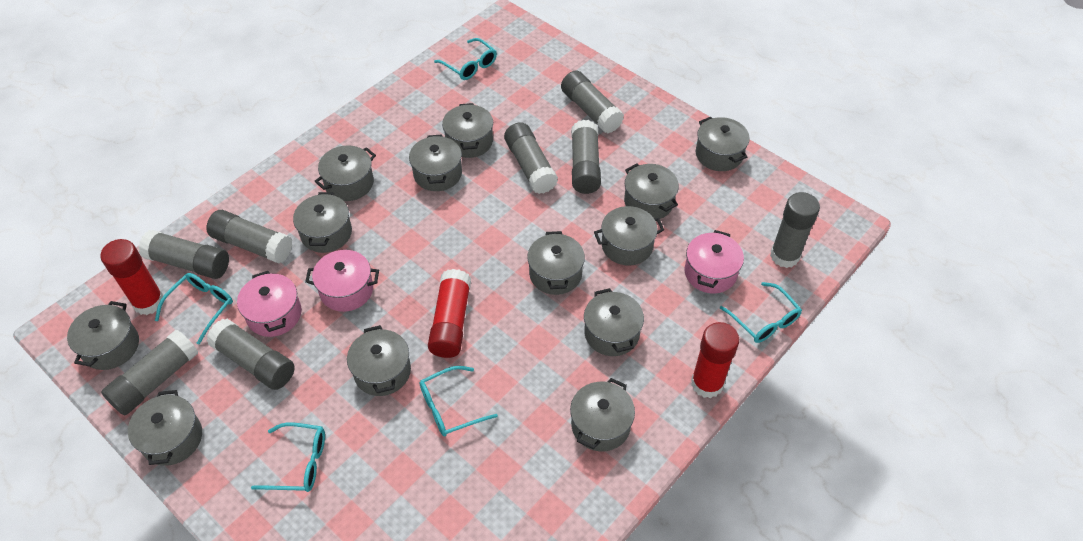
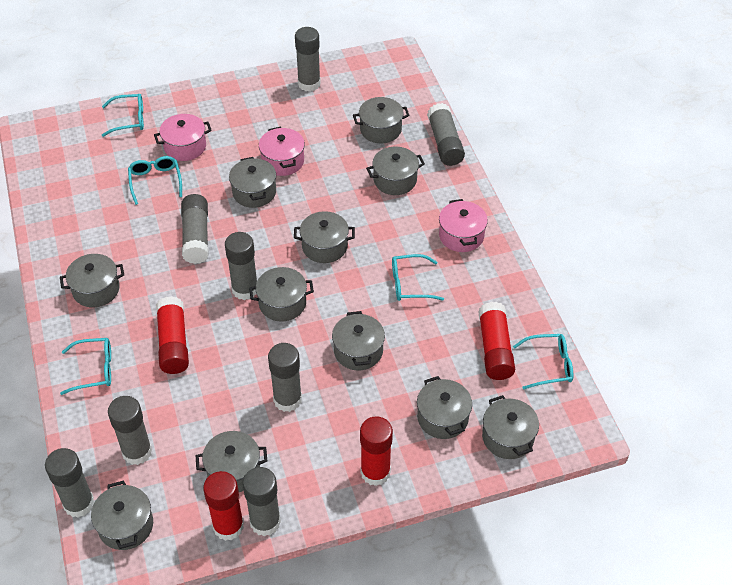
grey pot: [67,301,139,370] [128,390,202,466] [293,192,352,253] [314,145,376,201] [347,325,411,396] [409,134,462,191] [442,103,493,158] [527,231,585,295] [570,378,635,451] [584,288,644,356] [594,206,664,266] [624,163,679,219] [696,117,750,171] = 13 -> [60,254,124,307] [91,481,153,550] [196,431,267,492] [229,157,276,208] [249,267,314,322] [294,211,355,263] [332,311,385,371] [353,97,410,143] [366,147,425,195] [417,376,472,439] [482,395,539,459] = 11
red glue stick: [100,239,165,315] [428,269,471,358] [691,322,739,398] = 3 -> [156,296,189,374] [203,471,244,541] [360,416,393,486] [478,302,515,380] = 4

